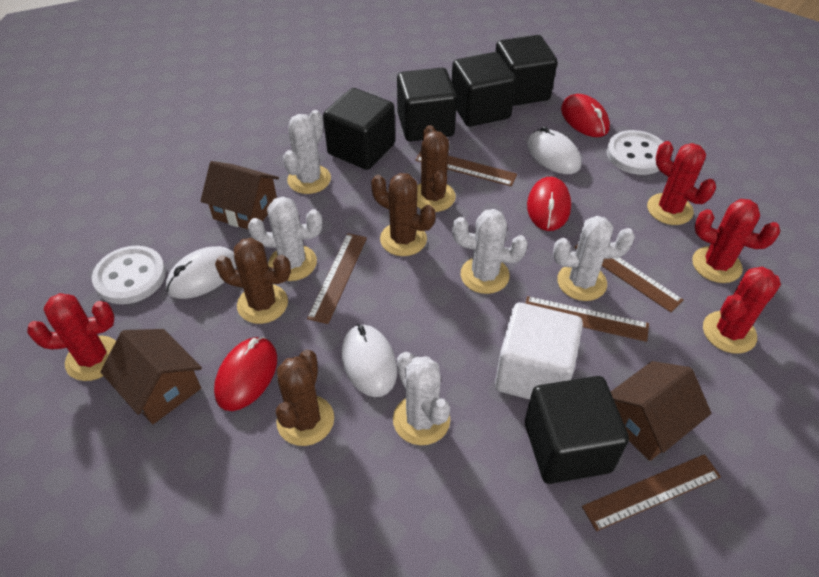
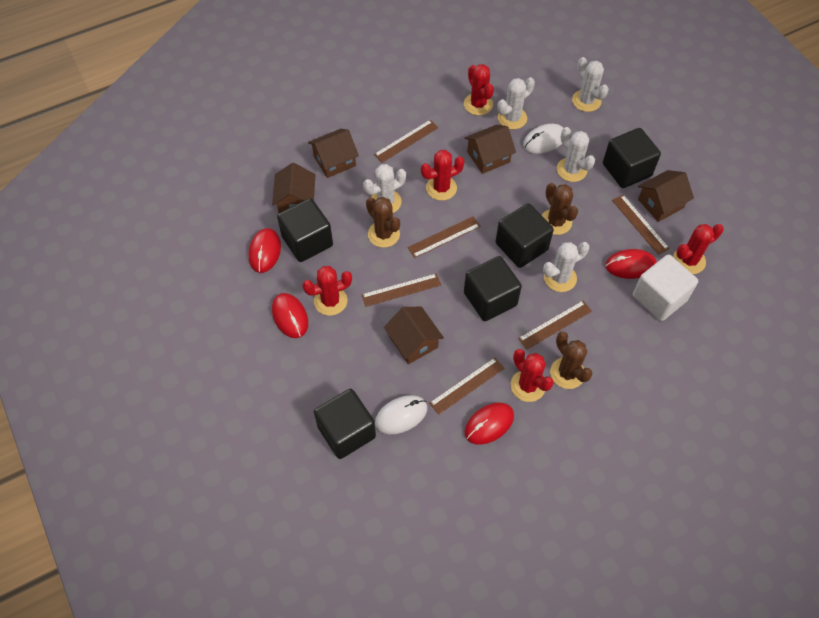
brown cactus: [215,238,291,324] [276,349,334,446] [371,173,436,256] [417,125,456,212] = 4 -> [366,197,400,248] [542,183,578,235] [550,332,593,389] = 3
brown house: [100,329,202,424] [201,161,279,230] [611,361,711,461] = 3 -> [272,163,316,213] [308,129,359,178] [384,307,444,364] [465,125,516,174] [638,170,694,222] = 5
brown ruler: [307,233,367,324] [415,151,517,186] [525,296,649,342] [574,244,683,312] [582,454,721,531] = 5 -> [361,273,441,307] [374,120,438,163] [408,216,481,258] [429,357,504,415] [518,301,592,350] [612,195,670,255] = 6
red cactus: [27,293,116,381] [647,141,716,225] [692,199,780,283] [703,267,781,354] = 4 -> [302,266,352,316] [421,150,464,201] [464,64,494,115] [511,349,554,402] [673,224,724,274] = 5
red mouse: [214,337,277,411] [527,177,571,231] [561,94,610,137] = 3 -> [248,228,281,273] [272,293,308,338] [465,403,514,445] [606,249,657,279] = 4
white button: [92,246,166,304] [606,130,663,175] = 2 -> none = 0
white mouse: [166,246,236,299] [342,324,397,397] [527,126,581,174] = 3 -> [375,395,428,434] [523,124,564,154] = 2

